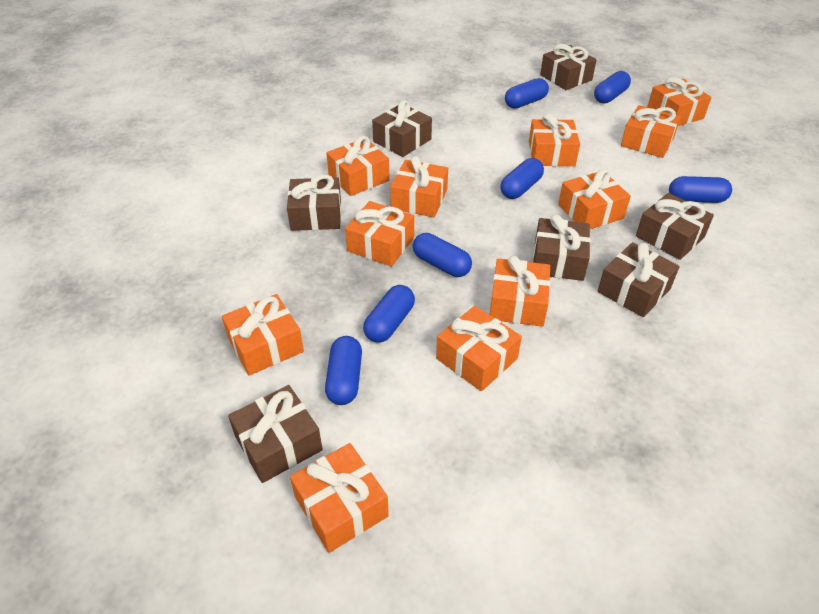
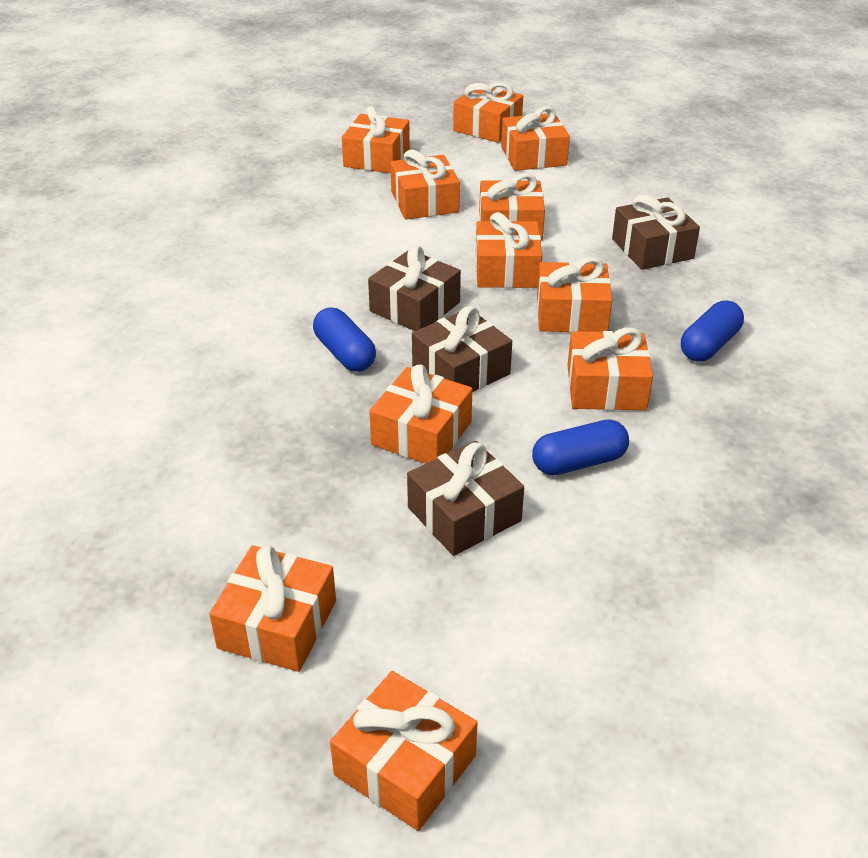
blue capsule: [325,336,362,405] [363,285,415,343] [413,233,472,277] [500,158,544,199] [505,78,549,108] [594,71,631,104] [669,176,732,203] = 7 -> [313,307,376,372] [532,419,629,475] [681,301,744,361] = 3
brown gift: [228,385,323,483] [287,175,341,231] [372,100,432,157] [533,215,591,281] [540,44,597,90] [598,242,680,317] [636,193,714,260] = 7 -> [368,245,461,331] [407,441,524,556] [412,306,512,392] [612,194,700,270] = 4

